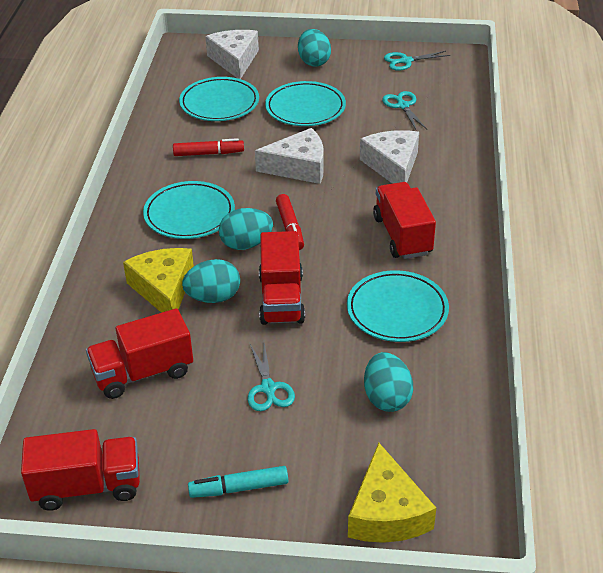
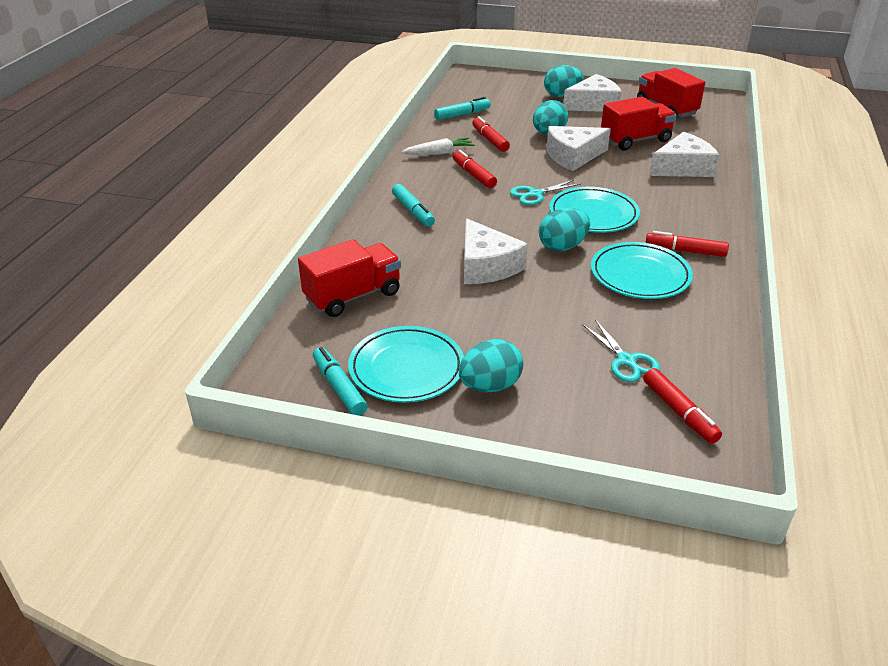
red marker: [173,138,244,156] [276,194,304,250] = 2 -> [453,150,497,188] [472,116,510,152] [643,368,722,444] [645,231,729,257] = 4
red truck: [21,429,140,511] [86,308,193,399] [259,231,305,325] [373,182,436,259] = 4 -> [298,239,401,317] [601,97,677,151] [637,68,705,118] = 3
turquoise marker: [188,466,288,498] = 1 -> [313,347,368,416] [392,184,435,227] [434,97,491,120] = 3
turquoise plate: [143,181,235,239] [179,77,259,121] [265,81,346,126] [347,270,449,342] = 4 -> [348,326,464,403] [549,187,640,233] [591,242,693,299] = 3
turquoise scissors: [248,343,295,411] [382,91,427,131] [384,51,450,71] = 3 -> [510,180,581,205] [582,320,660,382] = 2
white carrot: none = 0 -> [401,137,475,155] = 1
white cheese: [205,30,259,79] [255,128,324,184] [360,130,419,184] = 3 -> [464,218,528,284] [546,126,611,171] [563,74,622,112] [649,132,719,177] = 4
yellow cheese: [123,248,194,313] [348,443,436,543] = 2 -> none = 0

